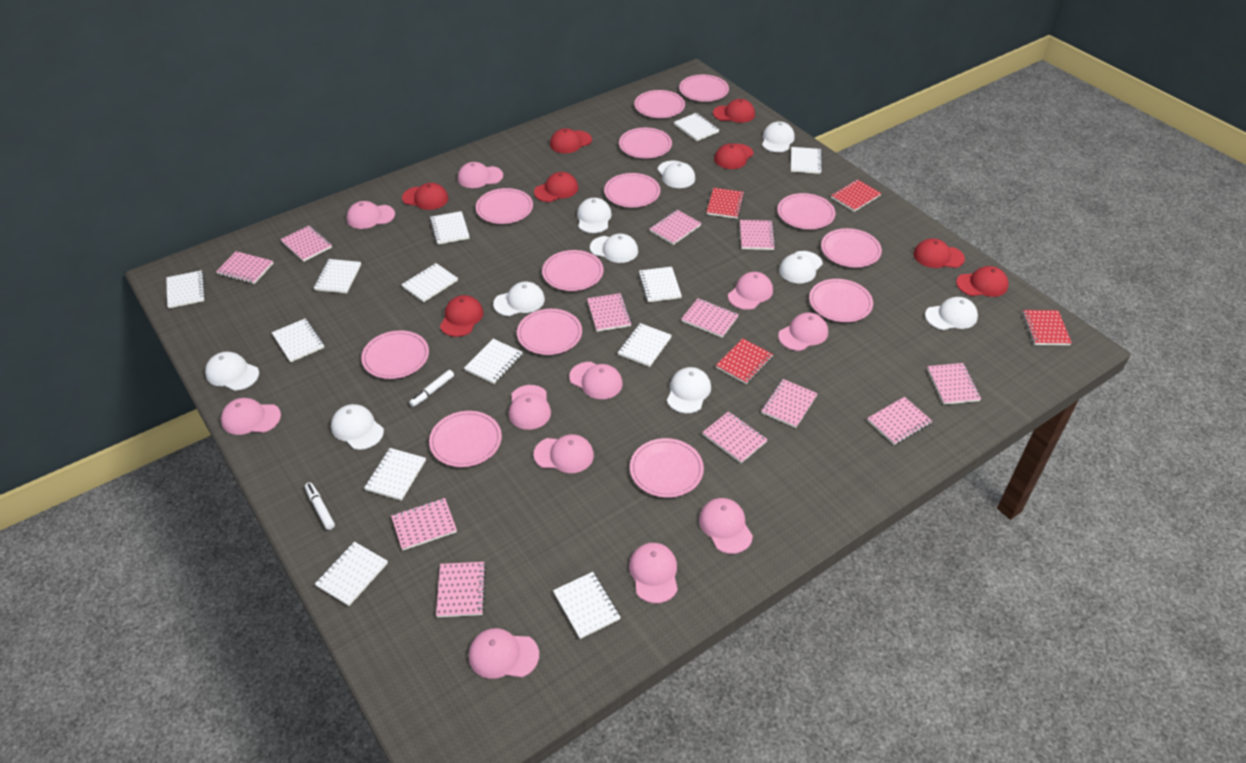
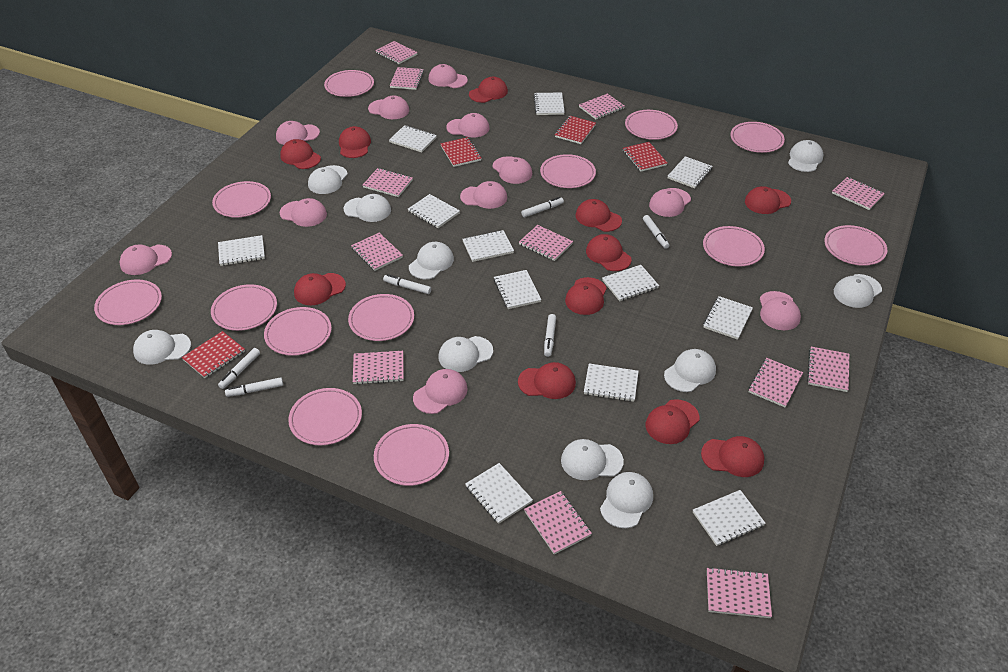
red cap: [402,183,448,210] [440,295,483,337] [534,172,578,202] [550,128,592,153] [713,99,755,123] [714,144,753,169] [914,238,965,268] [956,266,1008,297] = 8 -> [280,139,321,169] [294,273,346,305] [339,126,371,158] [469,77,508,103] [518,362,576,399] [565,277,607,315] [576,199,622,232] [586,234,632,271] [646,399,699,444] [701,436,764,477] [745,186,791,214] = 11
white marker: [305,482,335,530] [409,370,454,407] = 2 -> [218,348,260,389] [225,377,283,397] [383,274,431,294] [521,197,564,217] [544,314,556,357] [643,215,670,249] = 6
white notebook: [166,270,205,308] [272,318,324,362] [314,259,361,293] [315,542,388,606] [364,448,426,501] [401,263,458,302] [430,211,470,244] [464,339,522,384] [553,572,621,639] [618,323,672,367] [638,267,682,302] [674,113,719,141] [791,147,822,174] = 13 -> [218,235,265,266] [389,125,437,152] [408,194,460,228] [462,230,514,262] [465,463,533,524] [494,270,542,309] [534,93,565,115] [584,364,639,402] [602,265,659,301] [668,156,713,188] [693,490,766,546] [703,296,753,340] = 12

